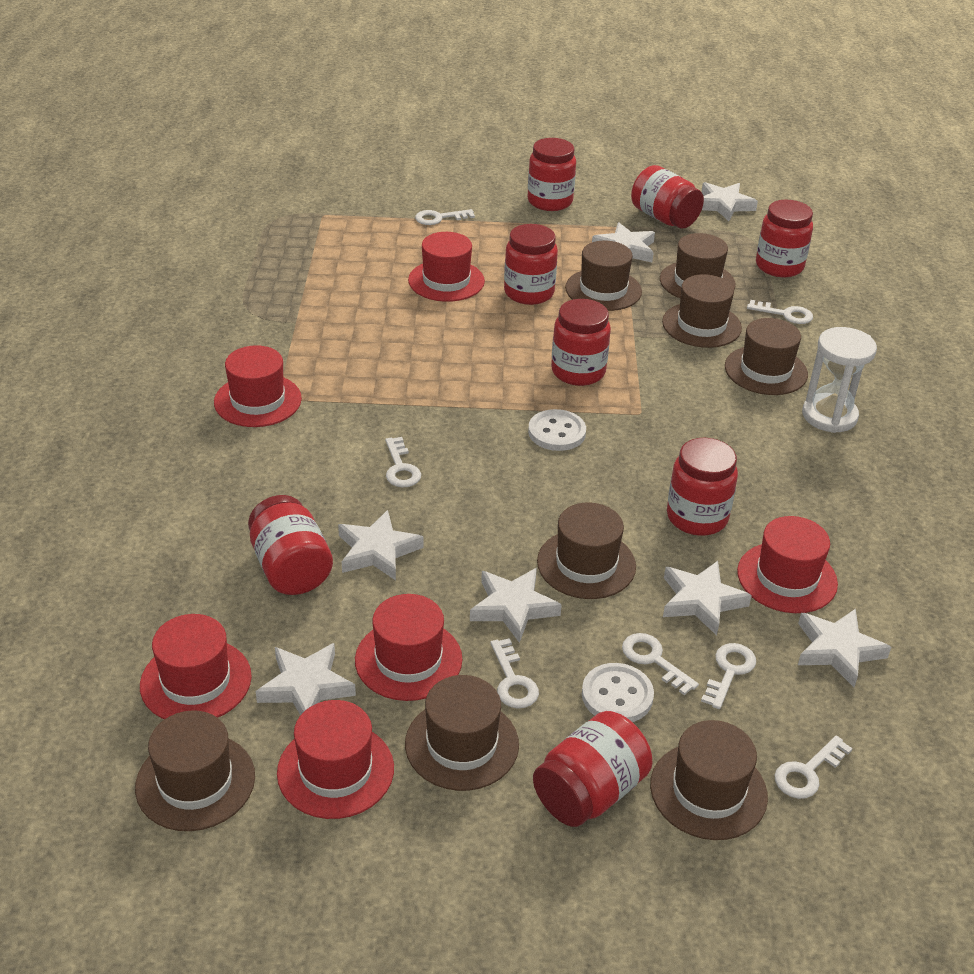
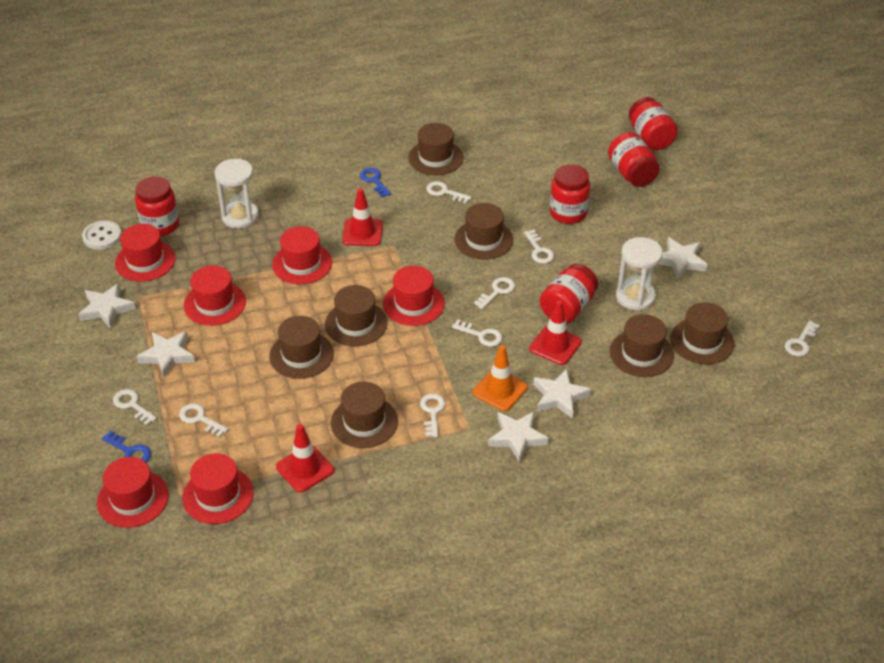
blue key: none = 0 -> [102,431,151,462] [360,168,391,197] = 2
brown hat: [135,710,255,831] [405,675,519,791] [537,503,636,599] [565,241,642,311] [650,720,768,840] [660,233,736,298] [662,274,742,348] [725,318,808,395] = 8 -> [269,316,334,379] [325,285,388,346] [331,382,398,448] [408,123,463,175] [454,203,513,260] [610,314,674,377] [670,302,734,365] = 7
orange traffic cone: none = 0 -> [473,345,528,411] = 1
red jar: [248,495,333,595] [504,224,558,305] [528,138,576,211] [533,711,653,827] [551,299,611,386] [631,165,704,229] [667,438,738,536] [756,200,813,277] = 8 -> [135,177,179,236] [540,264,598,324] [550,164,590,224] [608,132,660,187] [629,97,678,150] = 5
red traffic cone: none = 0 -> [276,424,334,492] [342,188,383,246] [529,300,582,365] = 3
white button: [528,409,586,451] [582,663,654,722] = 2 -> [82,220,122,250] = 1
white hourglass: [802,327,877,433] = 1 -> [215,159,259,229] [616,237,663,311] = 2
white key: [385,437,421,487] [415,209,475,225] [490,638,539,709] [622,633,699,695] [701,643,756,709] [747,300,813,324] [775,736,853,799] = 7 -> [113,389,157,426] [179,403,228,437] [420,393,445,437] [426,181,472,204] [452,319,503,347] [474,277,515,309] [524,230,554,264] [785,321,820,356] = 8
white star: [256,643,356,715] [338,510,423,580] [470,568,562,643] [592,222,655,262] [663,561,752,635] [702,182,758,221] [798,609,891,687] = 7 -> [78,283,135,328] [136,331,195,377] [488,411,549,463] [533,368,591,419] [659,237,708,280] = 5

